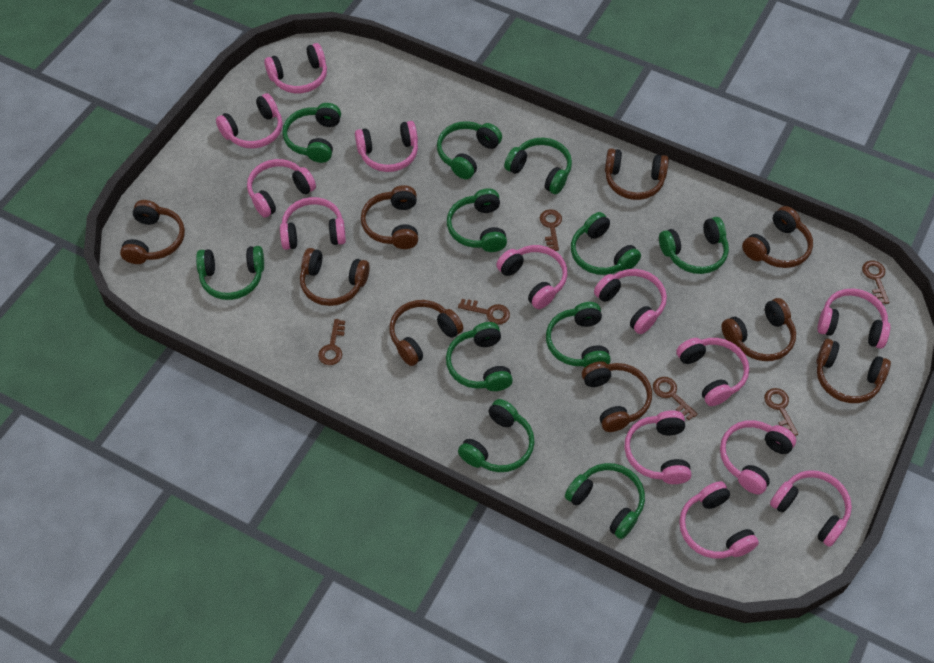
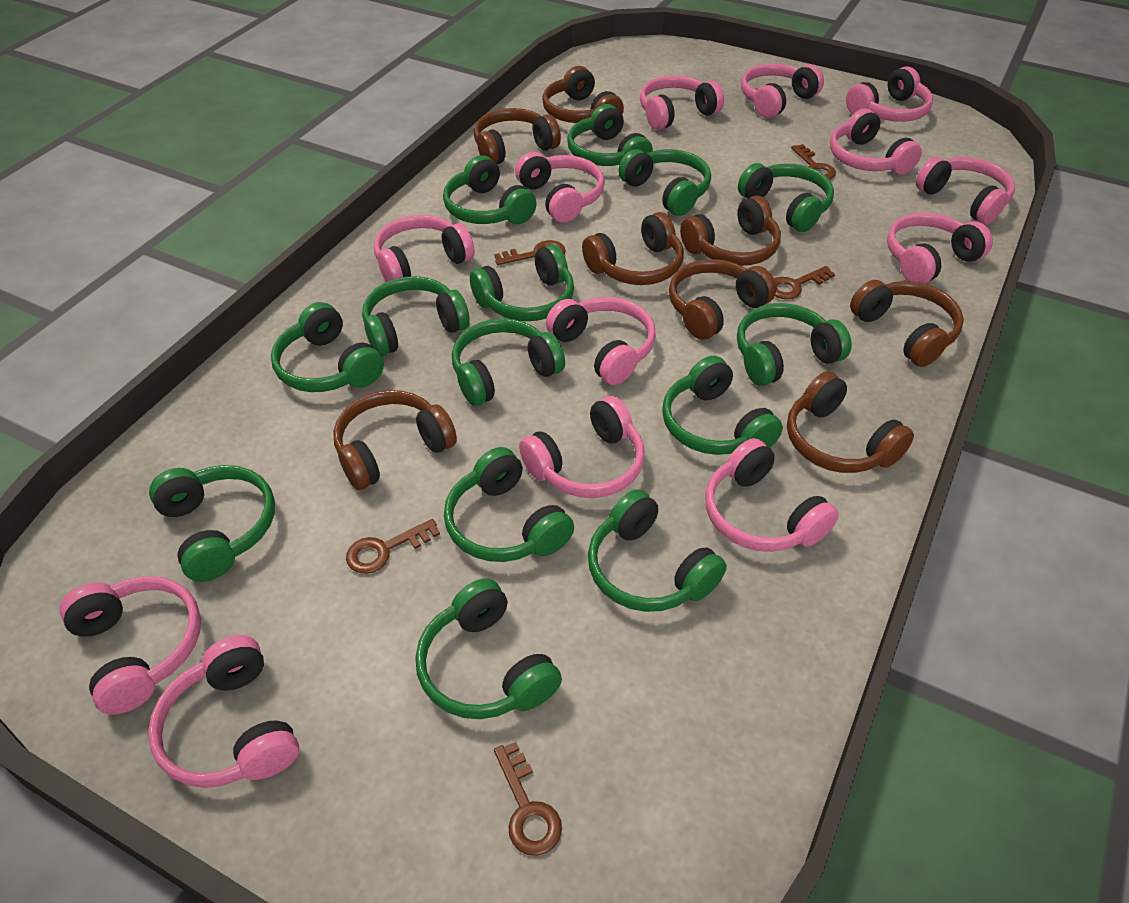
brown headphones: [120,200,185,264] [300,248,370,306] [361,185,418,249] [390,300,463,366] [582,361,652,432] [605,148,669,200] [721,298,796,361] [742,206,813,268] [817,339,891,403] = 9 -> [333,390,457,490] [474,108,561,164] [542,66,624,123] [582,212,684,285] [669,259,776,340] [680,195,781,266] [787,371,914,473] [850,280,964,367] = 8
brown key: [318,319,345,365] [458,299,510,325] [540,209,562,251] [653,377,698,420] [764,388,798,436] [862,261,890,304] = 6 -> [346,519,440,574] [494,240,566,265] [494,742,562,856] [774,266,835,299] [791,144,836,180] = 5
green headphones: [196,246,264,300] [283,103,341,163] [437,121,502,179] [446,322,513,391] [447,188,507,252] [458,399,535,472] [504,138,572,194] [546,302,611,367] [565,463,645,539] [571,212,641,275] [659,217,729,274] = 11 -> [149,465,275,582] [271,302,384,392] [362,276,470,356] [415,578,562,719] [443,155,537,224] [444,447,574,562] [452,318,565,406] [470,244,574,321] [567,104,653,166] [588,489,727,612] [618,149,711,216] [662,356,783,455] [737,303,851,386] [738,163,834,232] = 14

